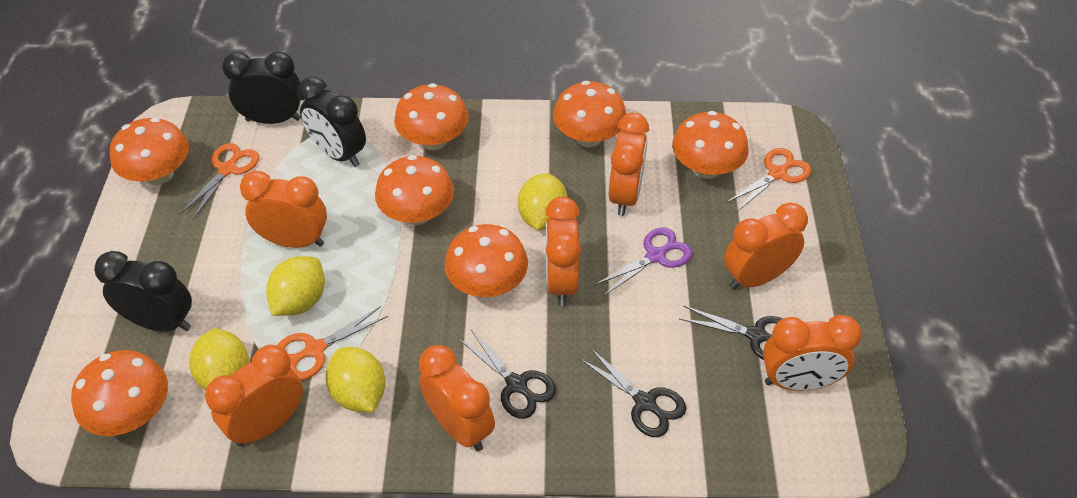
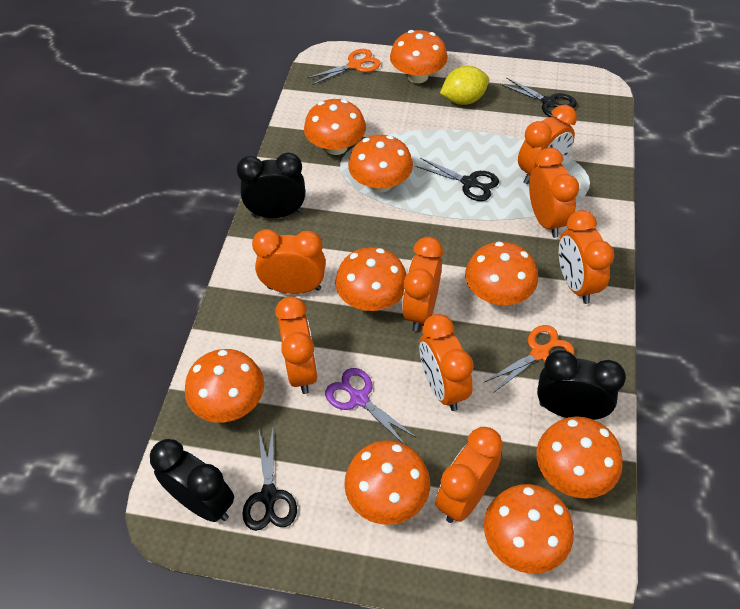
orange clock: [205,345,303,447] [240,171,327,248] [419,345,495,451] [545,197,581,306] [609,113,649,216] [724,202,808,290] [763,315,862,391] = 7 -> [252,229,326,294] [275,296,318,394] [402,237,443,332] [419,314,474,411] [436,427,503,523] [518,105,577,184] [529,148,579,238] [559,210,614,304] = 8
orange mushroom: [71,350,168,436] [109,118,189,185] [375,155,454,225] [394,83,469,150] [444,224,528,297] [553,81,626,147] [672,111,748,179] = 7 -> [185,349,264,422] [304,99,366,155] [335,247,407,311] [344,440,430,525] [348,135,413,192] [390,30,448,83] [465,241,538,305] [484,484,574,574] [536,416,623,499] = 9
orange scissors: [180,143,259,219] [277,306,388,380] [727,148,811,211] = 3 -> [308,49,381,85] [483,325,574,394] = 2
yellow lemon: [189,328,249,391] [266,256,325,316] [325,347,385,412] [518,174,568,230] = 4 -> [440,66,489,105] = 1

